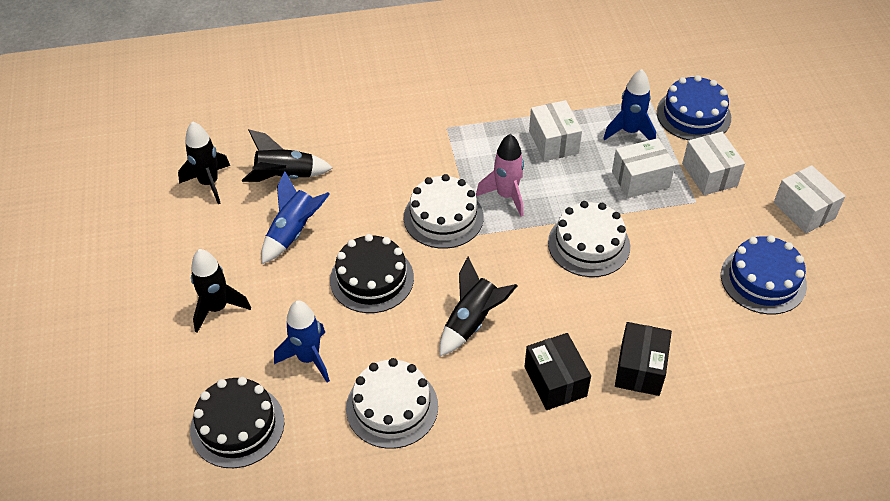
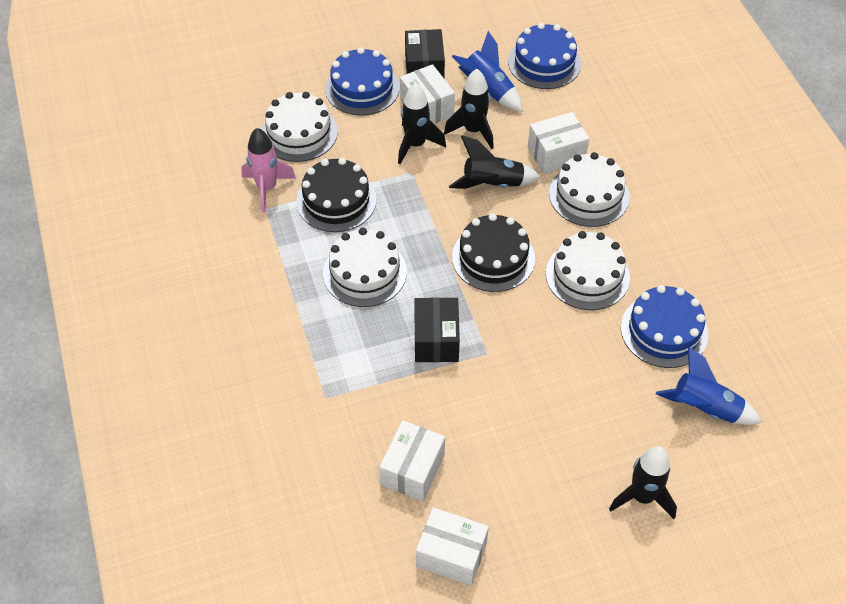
blue cake: [657,75,731,140] [721,235,807,314] = 2 -> [325,47,400,116] [508,23,581,89] [621,285,708,368] = 3
blue rocket: [261,171,330,264] [274,301,330,383] [603,69,656,141] = 3 -> [452,31,523,112] [656,347,762,425] = 2
white cake: [346,358,438,449] [404,174,484,249] [548,201,630,277] = 3 -> [261,92,338,162] [323,228,407,307] [546,231,630,310] [549,152,629,227] = 4

